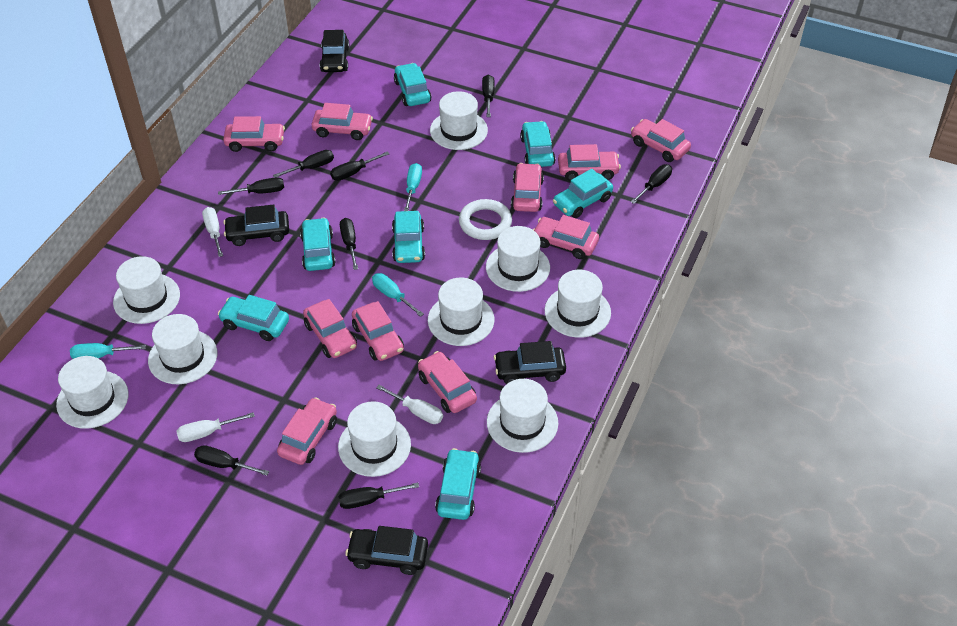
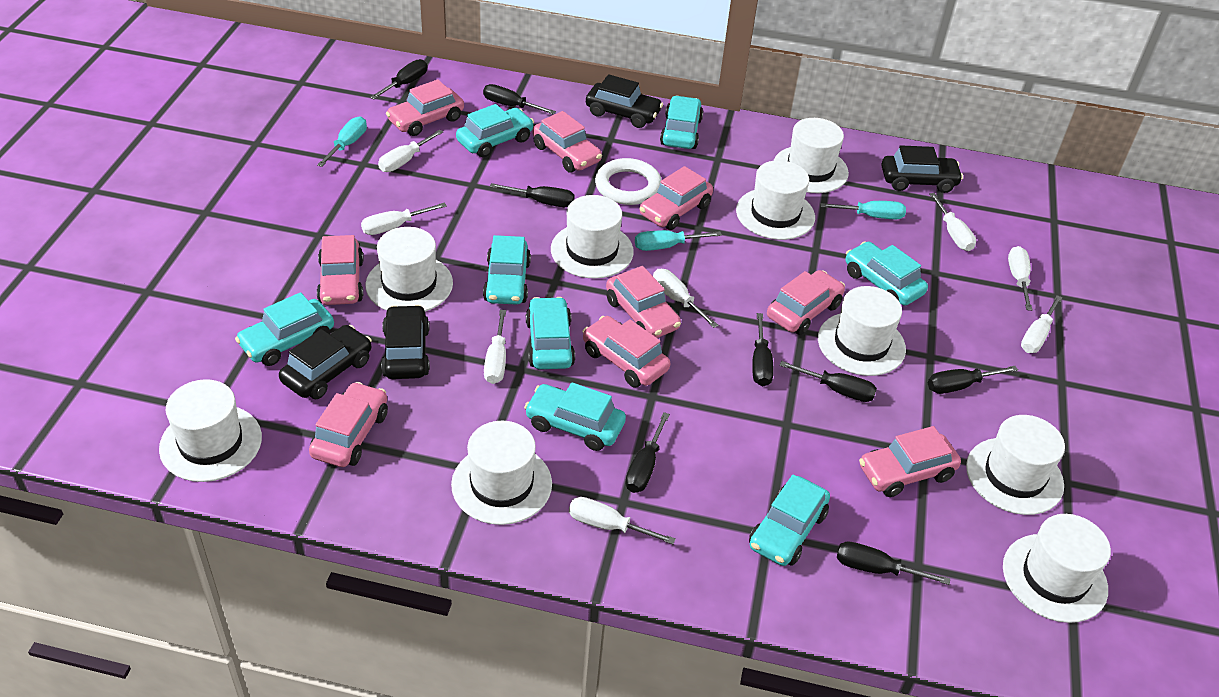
pink car: [223,116,285,152] [277,397,337,465] [303,299,357,358] [311,103,373,140] [352,301,404,361] [418,351,477,413] [511,163,544,212] [533,215,599,259] [558,144,621,181] [631,119,691,162] = 10 -> [309,382,388,467] [317,235,364,305] [386,79,464,136] [533,111,602,172] [583,316,670,388] [606,266,681,338] [639,166,713,230] [767,270,845,335] [859,426,961,497] = 9
turquoise car: [218,295,289,341] [300,218,336,271] [392,211,425,263] [394,63,431,106] [435,448,481,520] [520,121,556,167] [553,169,613,218] = 7 -> [235,292,334,366] [456,104,534,157] [483,235,531,305] [524,382,626,451] [526,297,575,369] [660,96,703,149] [749,474,830,566] [846,241,928,306] = 8
white screwdriver: [176,412,255,442] [202,207,223,257] [376,385,443,424] = 3 -> [361,202,447,235] [378,129,443,172] [484,310,506,384] [569,497,676,545] [653,269,718,328] [929,193,976,251] [1008,246,1033,311] [1021,295,1062,353] = 8

